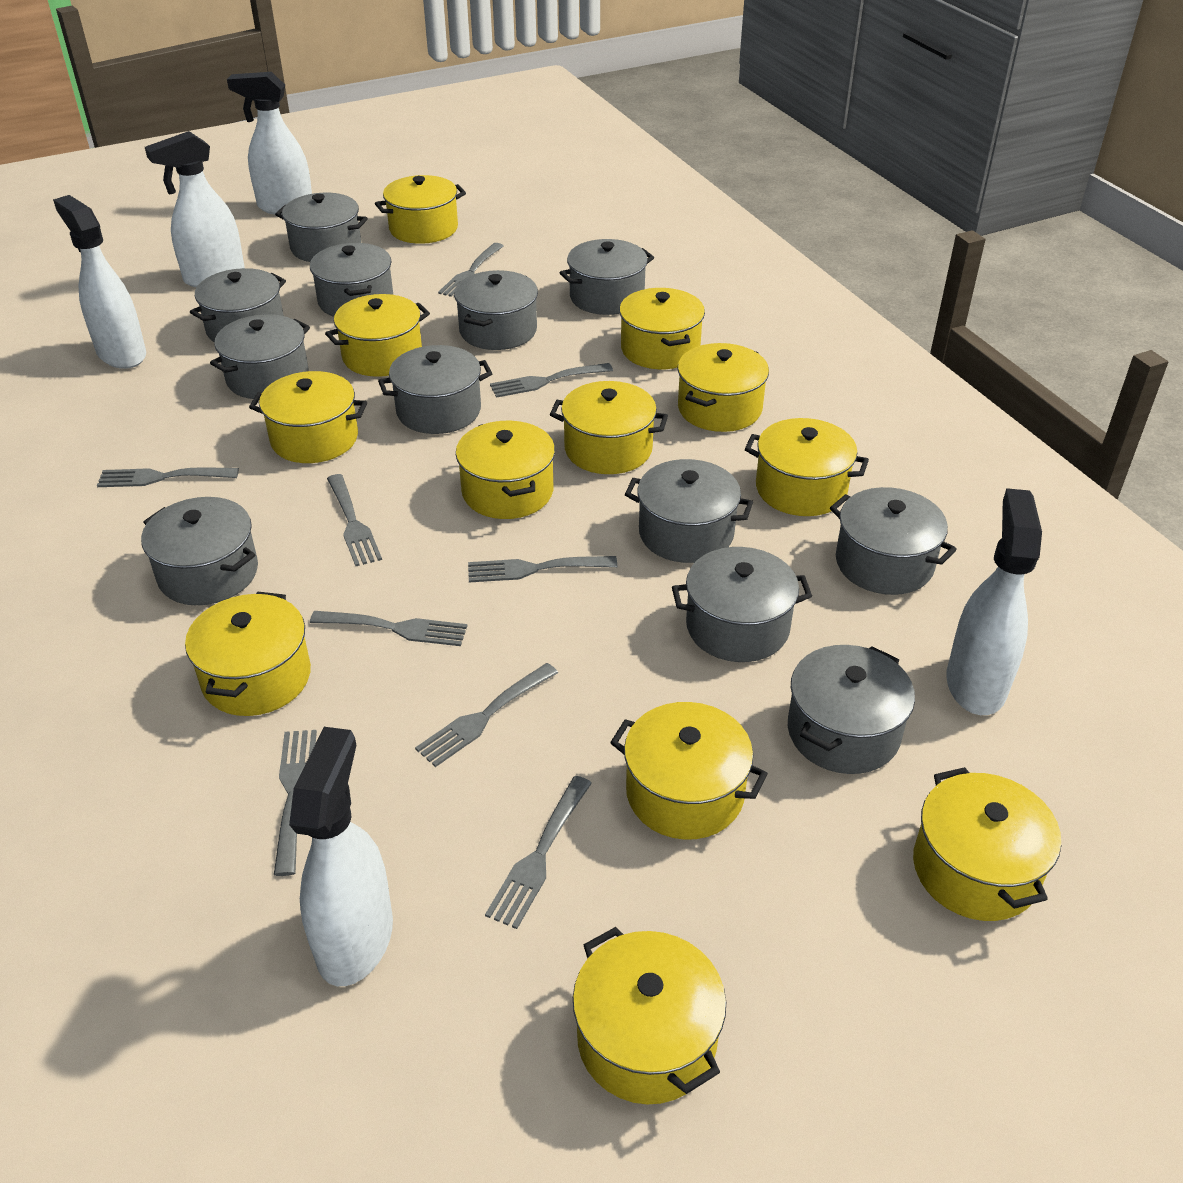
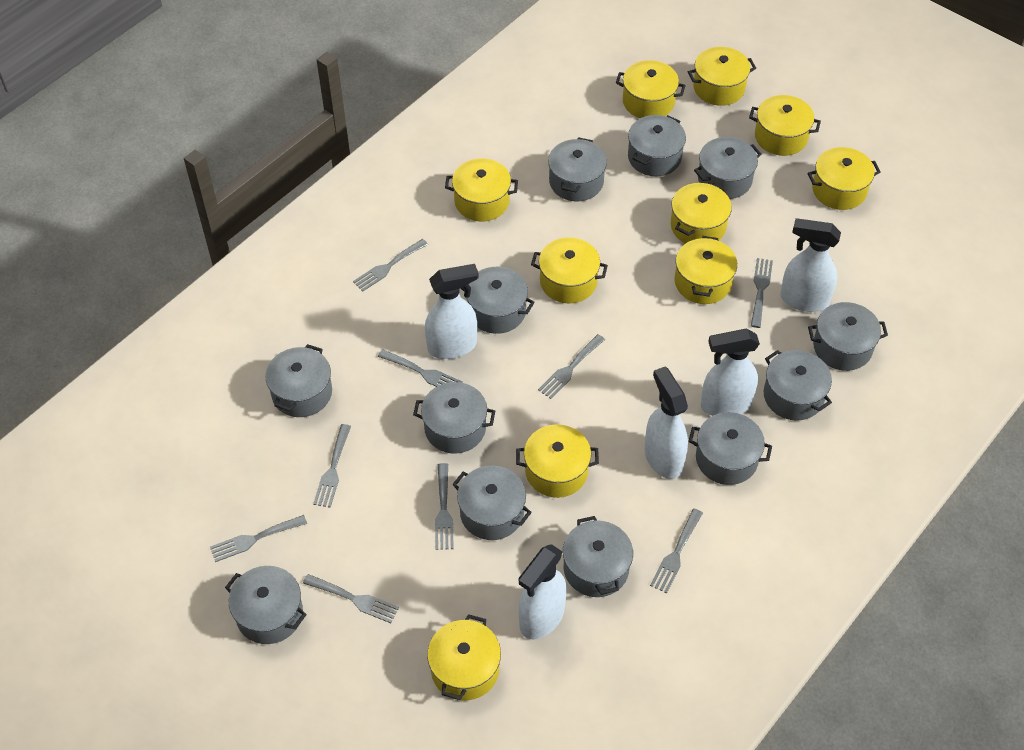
yellow pot: [185,592,311,716] [249,371,367,463] [325,294,430,377] [375,175,466,244] [456,421,555,519] [550,381,668,474] [573,927,726,1104] [610,702,768,840] [619,288,705,369] [678,343,769,432] [745,418,869,516] [913,767,1061,921] = 12 -> [427,614,501,700] [445,158,518,221] [516,424,599,498] [531,237,608,304] [616,60,686,118] [670,183,732,244] [675,236,737,304] [688,47,756,106] [749,95,821,156] [808,147,881,210] = 10

